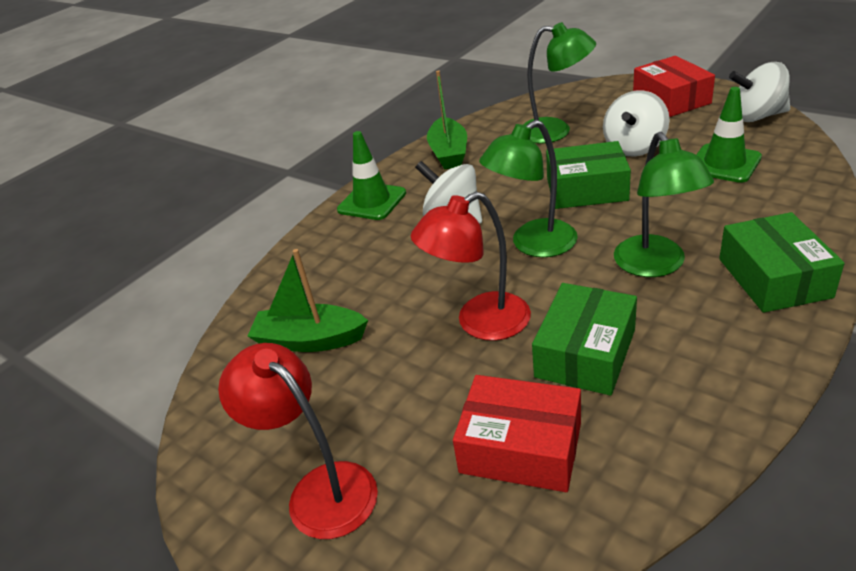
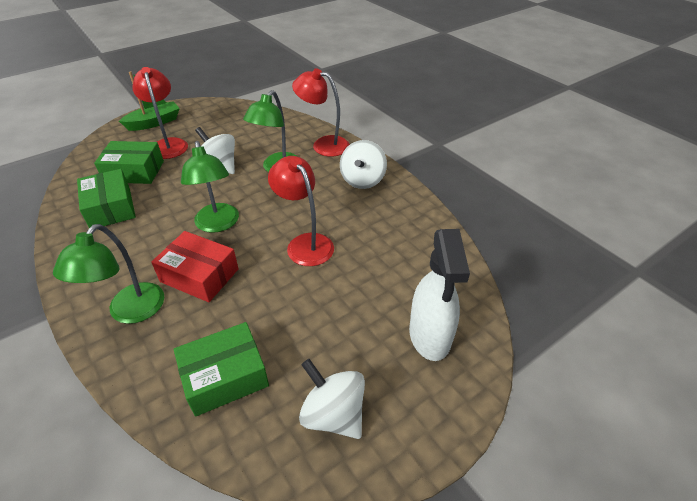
green boat: [248,249,368,352] [427,71,467,169] = 2 -> [119,71,180,131] = 1
green traffic cone: [337,131,406,220] [696,87,762,183] = 2 -> none = 0
red box: [453,375,581,492] [633,56,715,117] = 2 -> [151,231,239,302] = 1
red lamp: [218,343,378,539] [411,192,531,341] = 2 -> [132,67,188,159] [268,156,334,266] [292,68,350,157] = 3
white spray bottle: none = 0 -> [409,229,470,361] = 1

